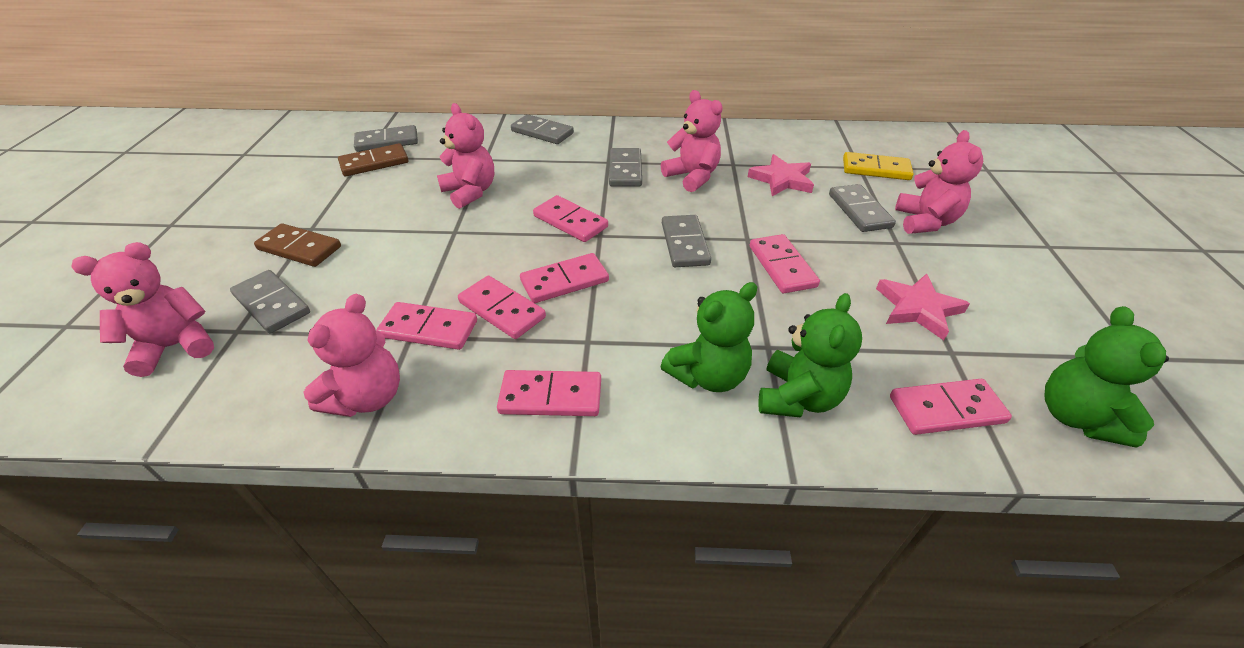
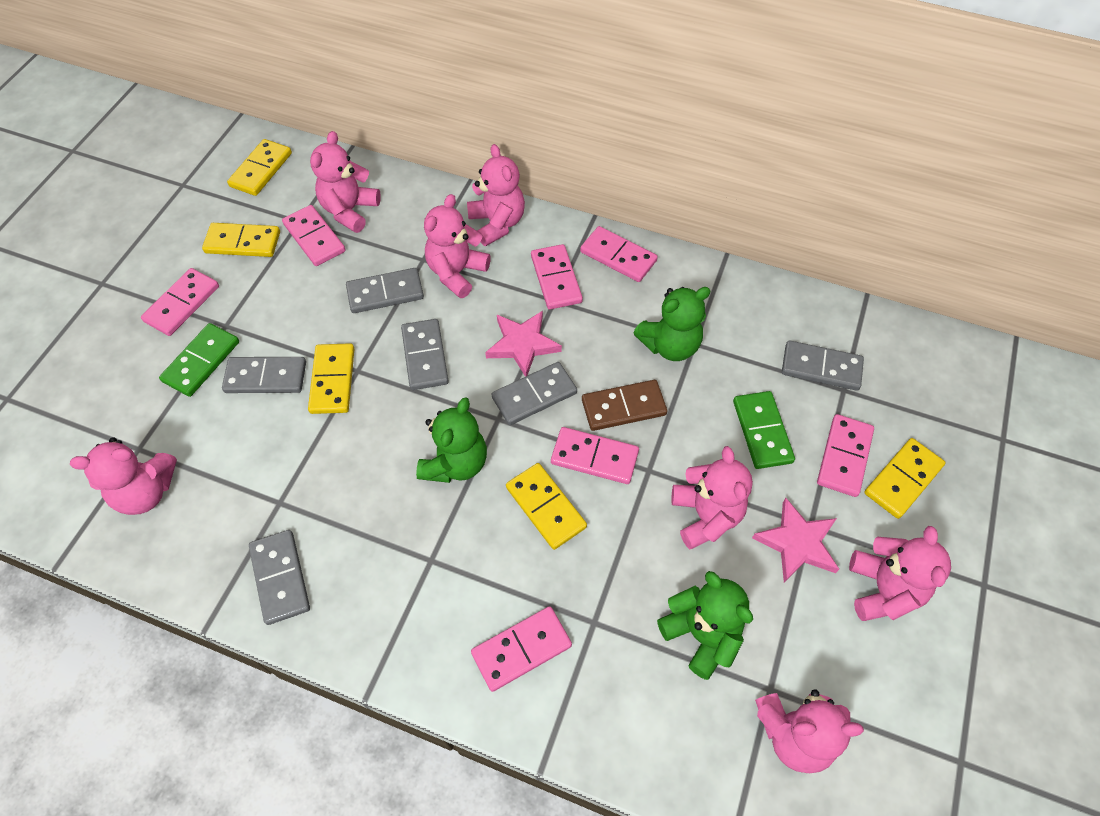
brown domino: [254,223,341,267] [338,143,409,176] = 2 -> [582,380,667,431] = 1
green domino: none = 0 -> [159,323,239,397] [733,391,795,469] = 2
pink teddy bear: [72,242,214,377] [303,294,400,417] [437,103,494,209] [661,90,723,192] [895,130,983,234] = 5 -> [70,437,177,515] [310,131,381,233] [424,194,491,298] [467,144,525,246] [671,446,753,549] [755,689,864,773] [849,526,951,621] = 7
yellow domino: [843,152,914,180] = 1 -> [202,223,280,257] [227,139,292,196] [308,343,354,414] [506,463,587,550] [864,438,946,519] = 5

